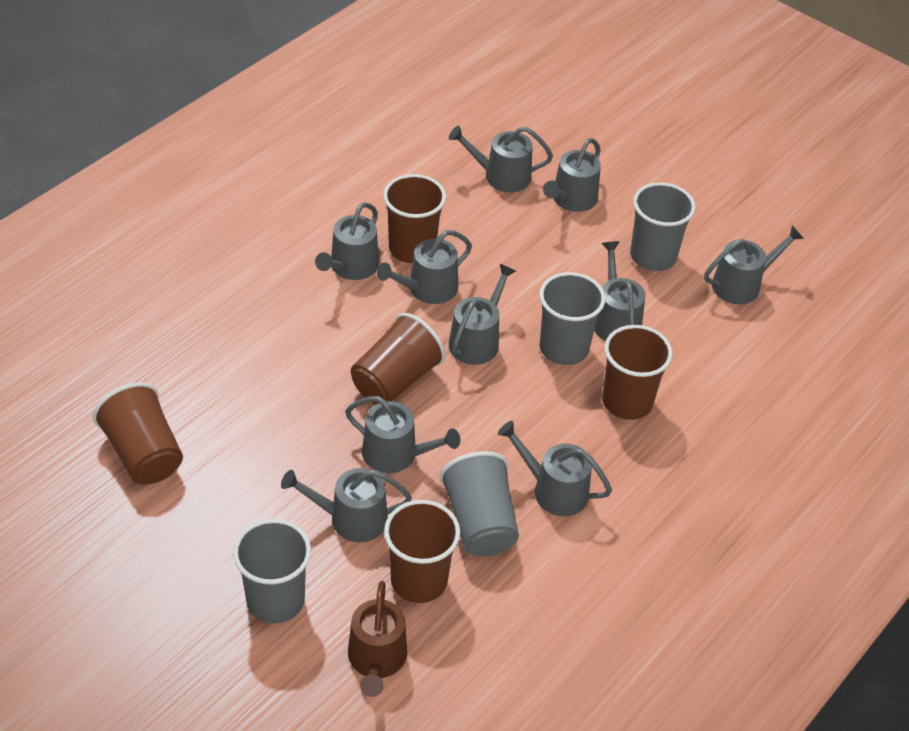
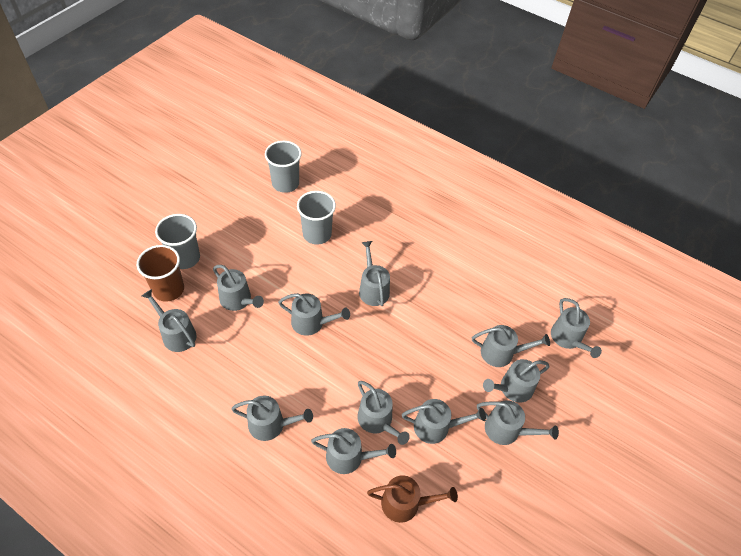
brown cup: [93,383,183,484] [351,313,445,404] [383,174,446,263] [384,500,460,603] [602,325,673,420] = 5 -> [137,245,184,302] = 1
grey cup: [233,519,311,623] [439,451,519,556] [539,272,606,365] [630,182,696,271] = 4 -> [155,214,200,269] [265,141,302,193] [297,191,336,244] = 3
grey watering can: [281,468,412,542] [315,202,379,280] [345,396,460,473] [377,230,472,304] [449,126,553,193] [449,264,516,365] [498,421,612,516] [543,138,601,212] [594,241,646,341] [704,225,804,305] = 10 -> [142,289,197,352] [213,265,264,311] [231,395,313,441] [278,293,350,336] [311,428,396,474] [357,381,410,445] [359,241,390,306] [402,399,486,444] [472,325,550,367] [477,400,559,445] [483,359,550,403] [551,298,602,358] = 12

